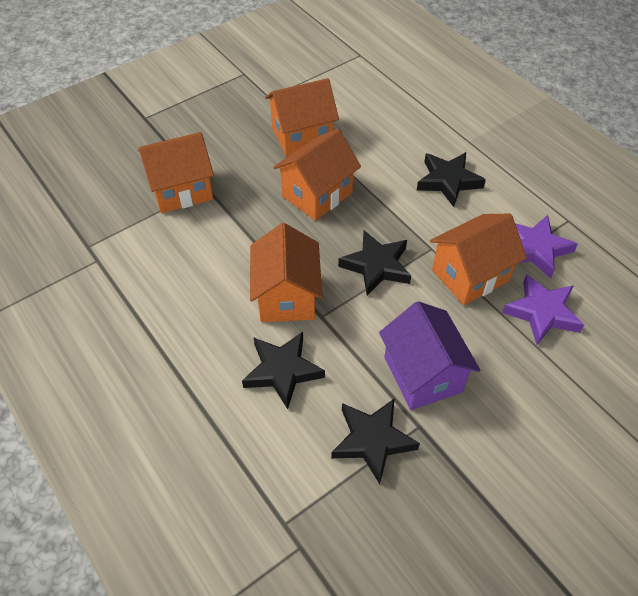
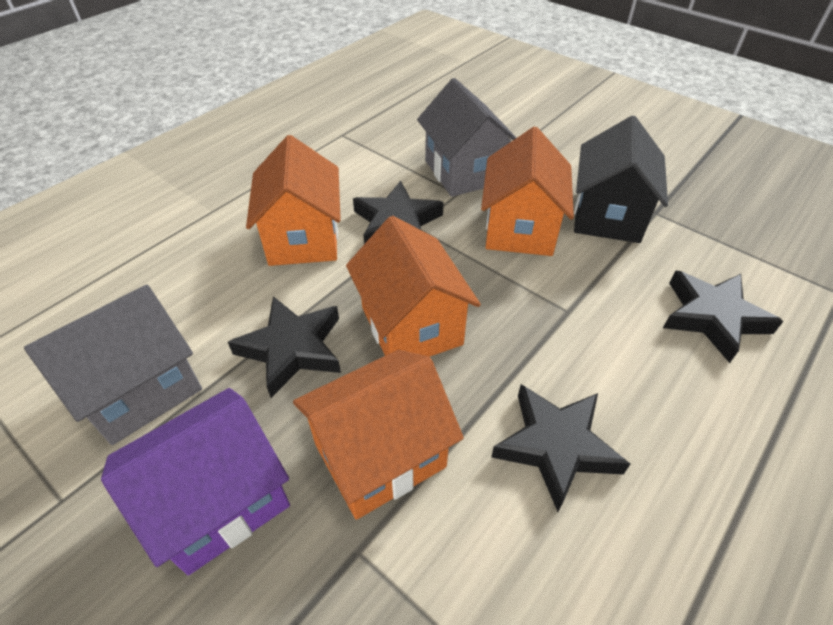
black house: none = 0 -> [574,115,668,243] = 1
grey house: none = 0 -> [24,285,202,445] [417,78,517,197] = 2
orange house: [138,132,214,213] [250,223,322,322] [265,78,339,156] [273,129,361,221] [430,214,527,305] = 5 -> [246,135,341,266] [293,350,464,520] [346,216,481,357] [481,127,574,256] = 4
purple star: [502,274,584,345] [515,215,578,279] = 2 -> none = 0

